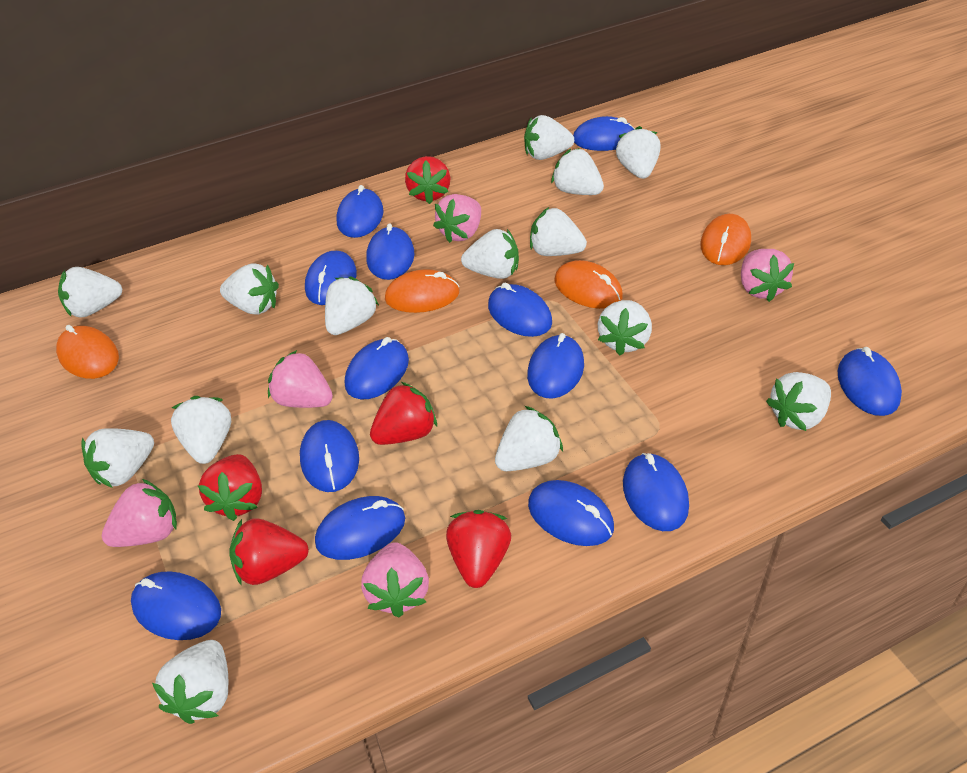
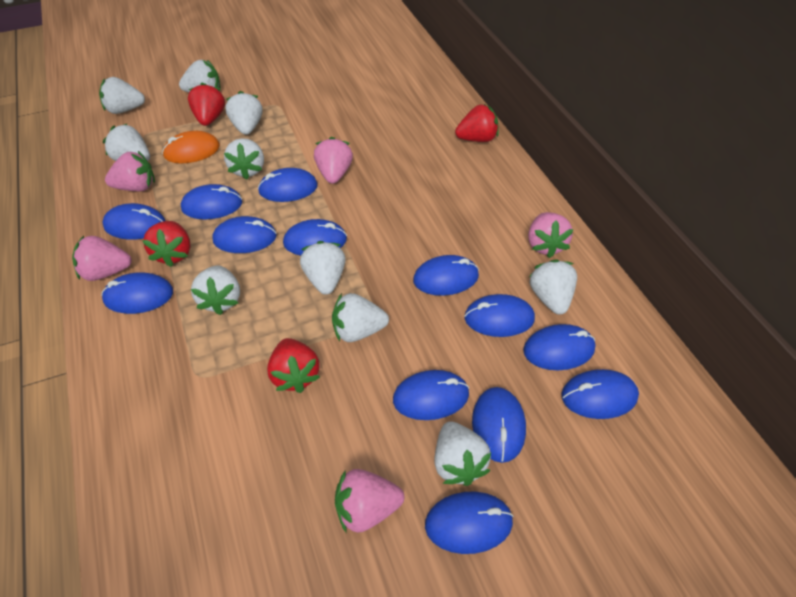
orange mouse: [56,325,119,379] [385,269,460,313] [554,260,623,309] [700,214,751,265] = 4 -> [162,131,220,163] = 1
red strawberry: [198,454,262,521] [229,519,309,585] [370,382,437,445] [405,156,450,204] [446,510,511,588] = 5 -> [142,221,191,267] [188,83,225,126] [267,338,320,393] [455,104,499,142] = 4
white strawberry: [58,267,122,318] [81,428,154,488] [152,640,228,724] [171,396,231,464] [220,263,279,314] [325,277,379,335] [461,229,519,279] [495,406,563,471] [524,115,574,160] [530,207,587,256] [551,148,604,195] [598,300,652,356] [616,126,660,179] [766,372,831,431] = 14 -> [99,77,145,114] [103,124,150,161] [179,60,220,92] [191,265,240,315] [224,138,264,180] [225,91,263,135] [300,241,346,295] [332,293,389,342] [434,421,491,486] [529,259,577,315] = 10

